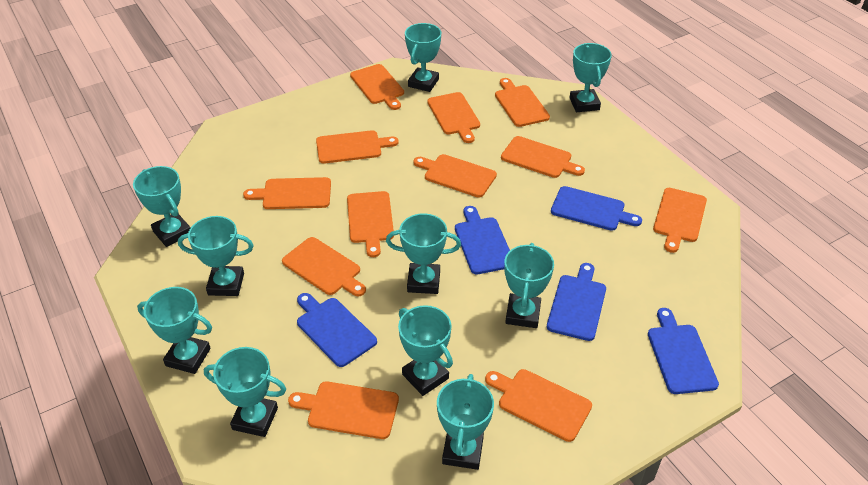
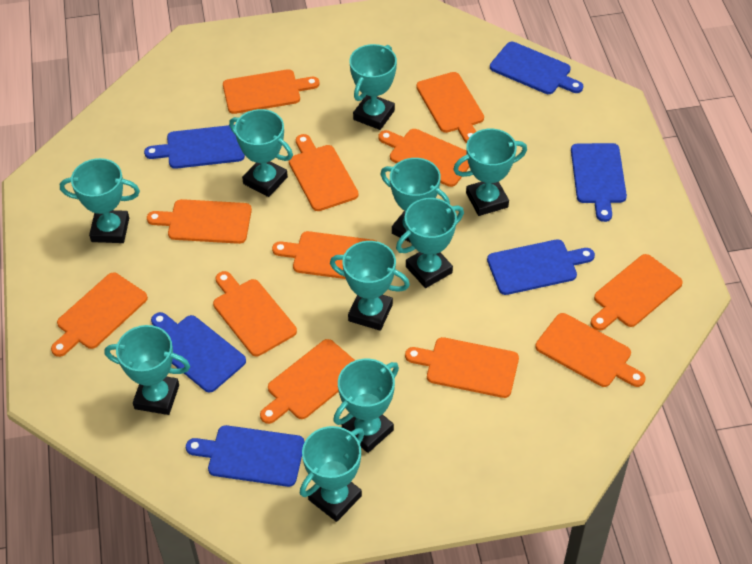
blue cutting board: [297,293,377,367] [455,206,510,274] [547,263,606,341] [551,186,642,231] [648,308,719,394] = 5 -> [144,125,245,169] [151,312,246,392] [186,425,305,487] [487,239,595,295] [490,42,583,94] [571,143,627,222] = 6

